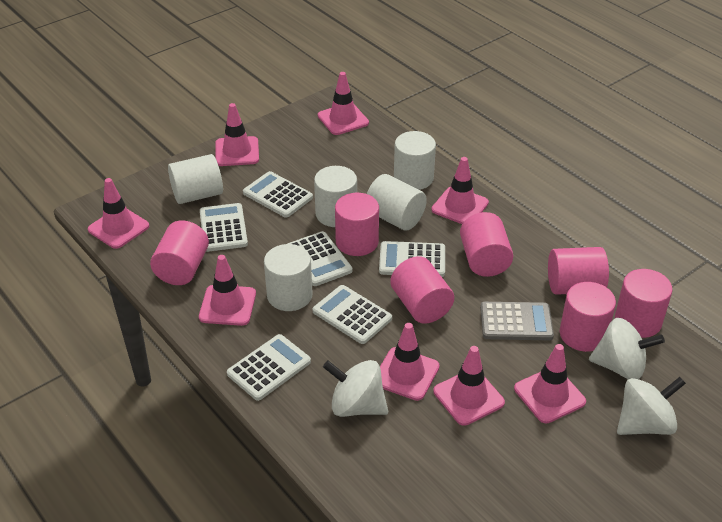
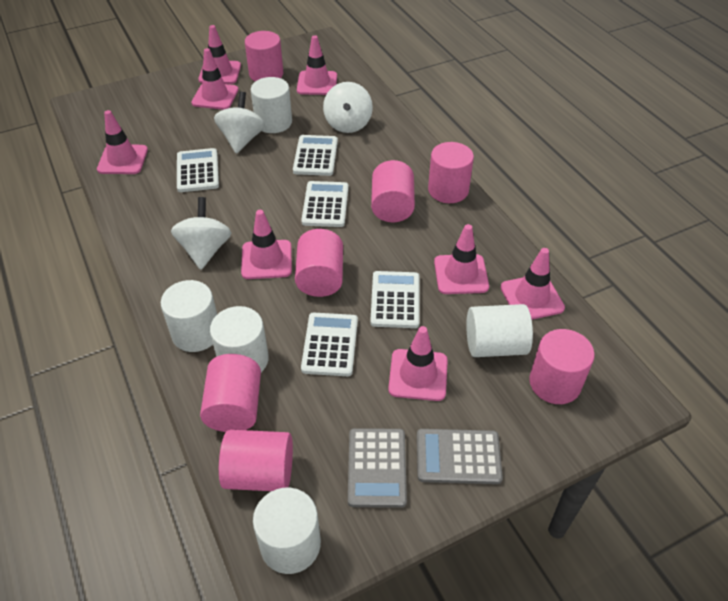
grey calculator: [480,302,554,340] = 1 -> [348,428,407,508] [417,429,503,484] = 2
white calculator: [200,203,248,252] [227,334,311,401] [243,171,313,218] [288,231,352,286] [313,285,392,344] [379,241,445,277] = 6 -> [177,148,219,192] [293,135,338,176] [301,181,349,227] [301,313,358,376] [370,271,420,328] = 5

